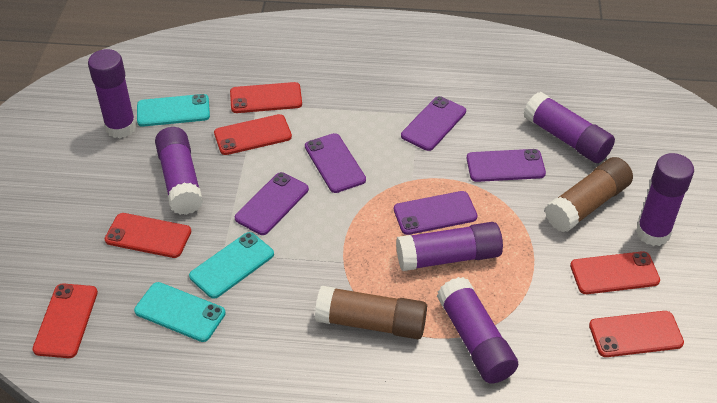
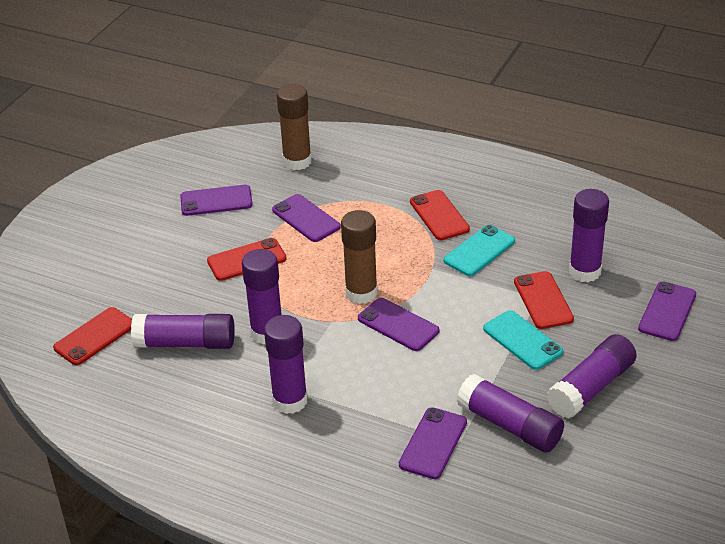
red phone: [32,283,98,358] [105,213,191,258] [214,114,292,155] [230,82,302,113] [570,251,660,294] [589,311,684,357] = 6 -> [53,307,132,365] [207,238,287,281] [410,190,470,240] [514,271,574,329] = 4
turquoise phone: [134,282,226,342] [137,94,210,127] [189,232,274,299] = 3 -> [444,225,515,276] [483,310,563,370] = 2

